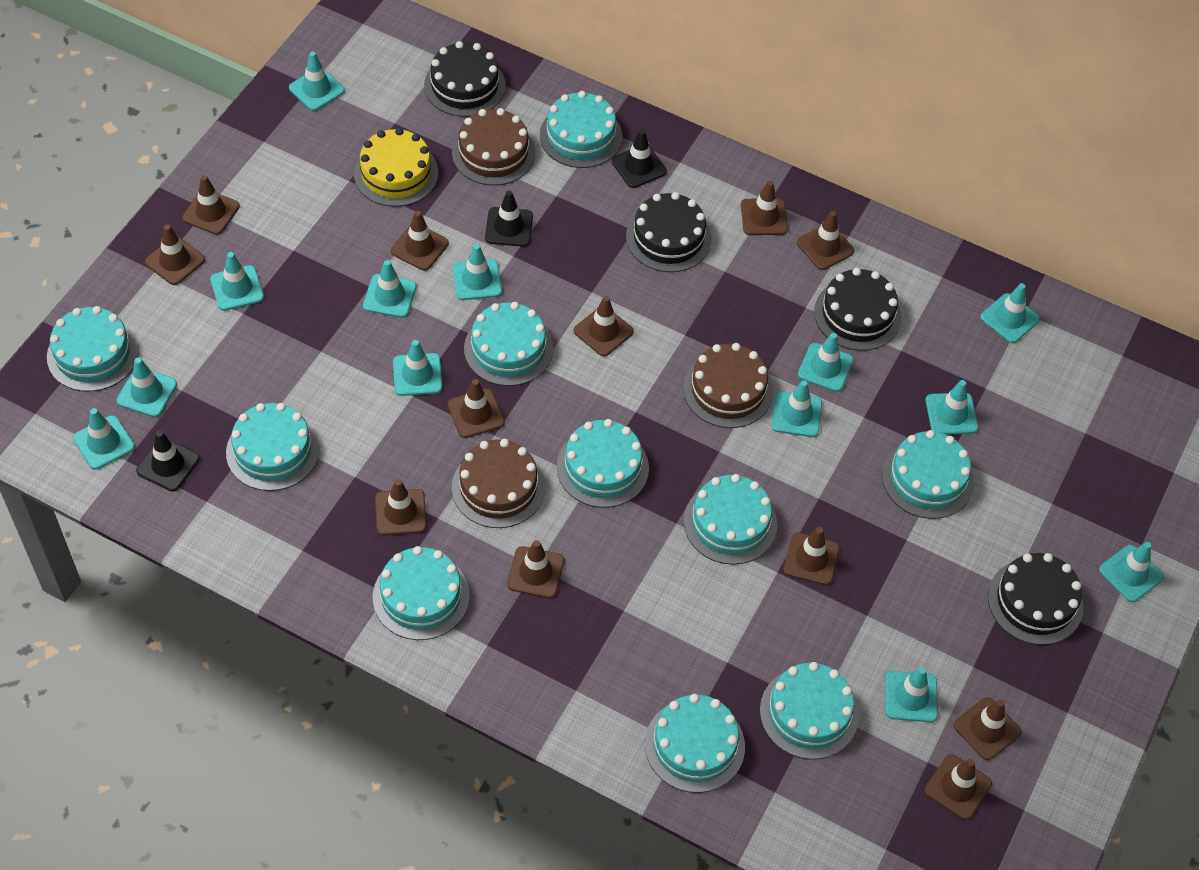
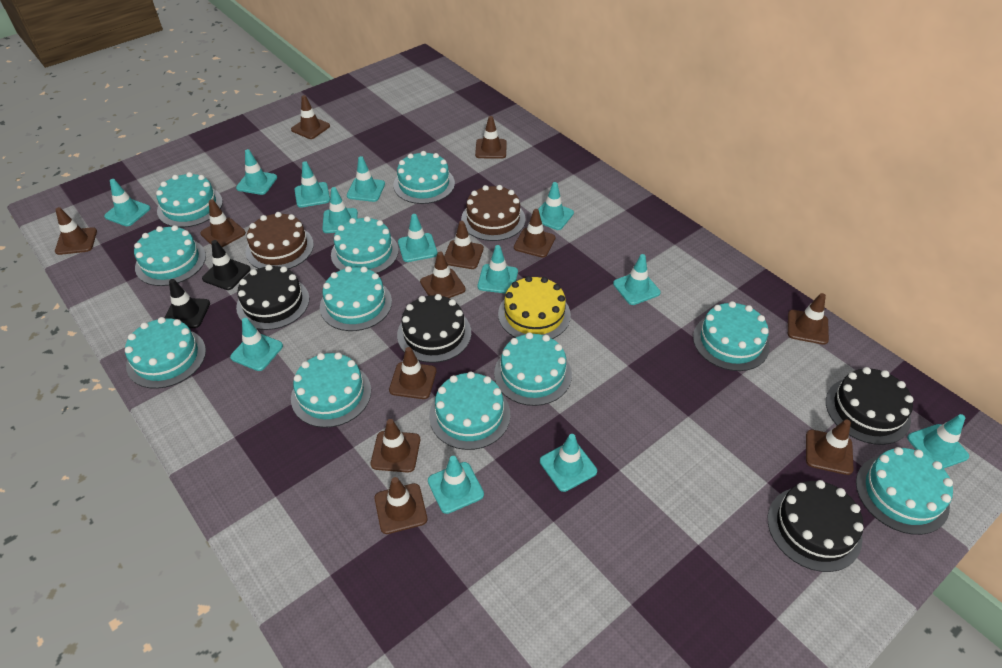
black traffic cone: [136,431,200,492] [485,191,533,247] [611,129,667,188] = 3 -> [164,279,210,328] [202,240,251,290] = 2
brown cake: [452,108,535,186] [452,439,545,528] [683,343,773,428] = 3 -> [246,212,314,269] [461,185,526,241] = 2
turquoise cake: [47,306,139,392] [226,403,320,491] [373,546,469,640] [464,302,553,386] [540,91,622,168] [557,419,649,508] [645,694,745,793] [684,474,777,565] [760,662,859,759] [882,430,974,519] = 10 -> [125,317,206,389] [134,225,206,286] [156,172,223,228] [291,352,371,428] [320,266,392,331] [331,216,399,273] [393,151,455,204] [429,371,510,450] [494,332,572,406] [693,301,770,371] [856,447,953,535] = 11

